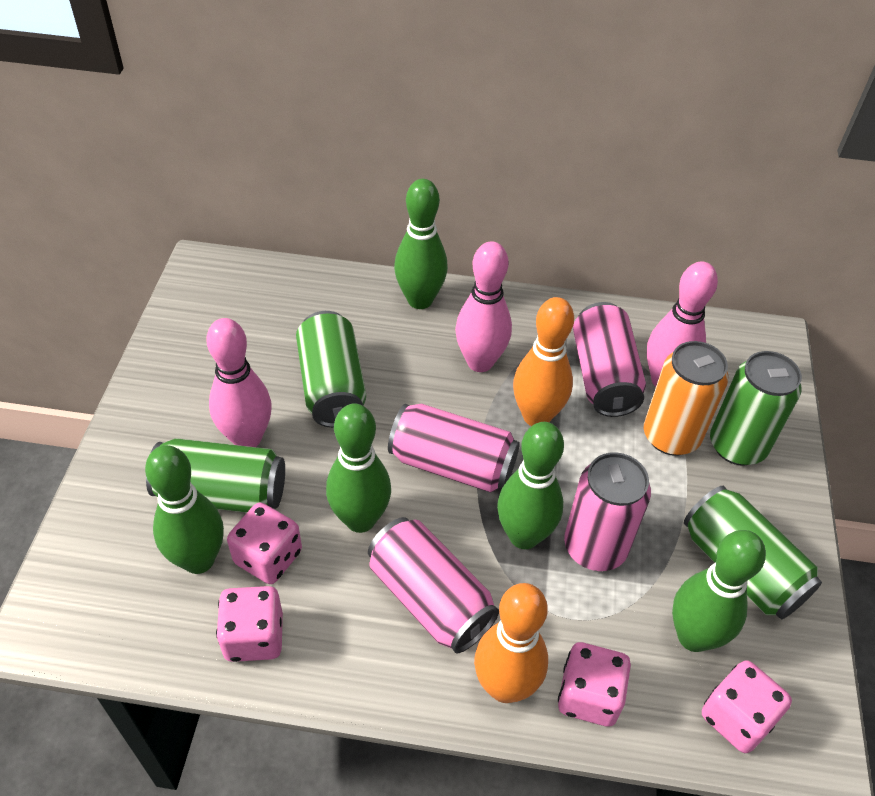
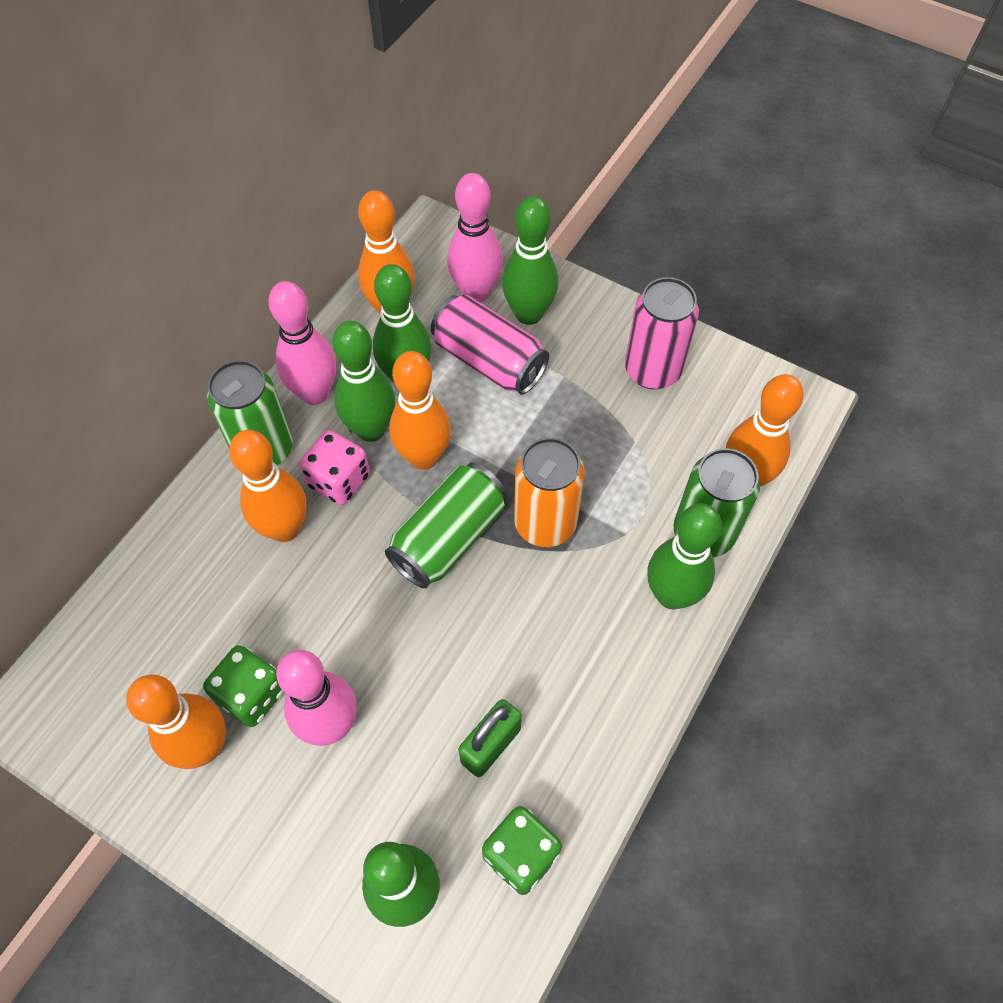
green can: [146,438,285,513] [296,311,366,428] [684,486,822,619] [710,351,802,465] = 4 -> [207,360,293,465] [385,463,506,589] [674,448,760,557] = 3
green dice: none = 0 -> [203,645,284,727] [482,806,562,895] = 2
green padlock: none = 0 -> [459,699,522,777] = 1
orange bowling pin: [474,583,548,703] [513,297,574,426] = 2 -> [126,675,226,769] [229,430,307,542] [358,190,415,314] [389,351,451,470] [726,374,803,487] = 5
pink can: [368,517,499,653] [388,404,520,493] [564,452,651,571] [573,302,646,417] = 4 -> [431,295,549,395] [625,277,699,389] = 2
pink dice: [216,586,283,662] [227,503,302,584] [558,642,631,727] [702,660,792,753] = 4 -> [300,430,370,505] = 1

